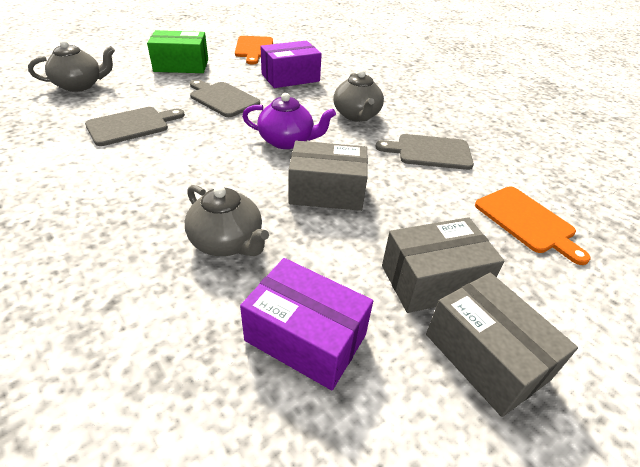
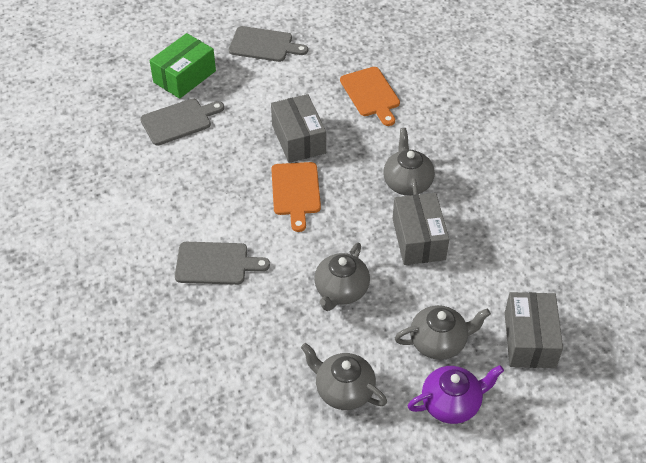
grey teapot: [28,40,115,92] [185,185,269,256] [333,70,384,122] = 3 -> [301,343,387,410] [314,242,370,311] [383,128,435,196] [395,305,491,360] = 4
purple box: [240,258,373,390] [260,41,322,88] = 2 -> none = 0

